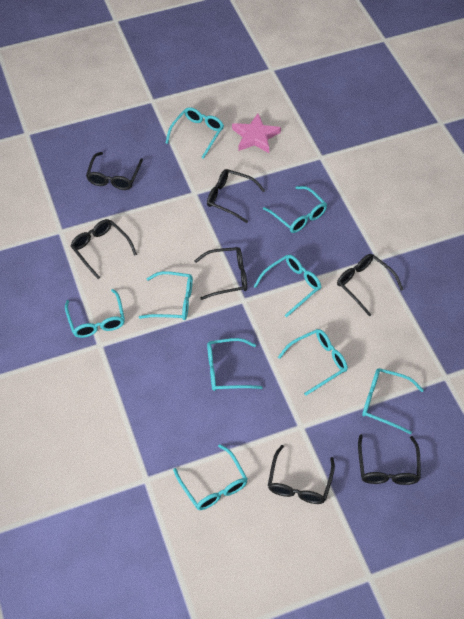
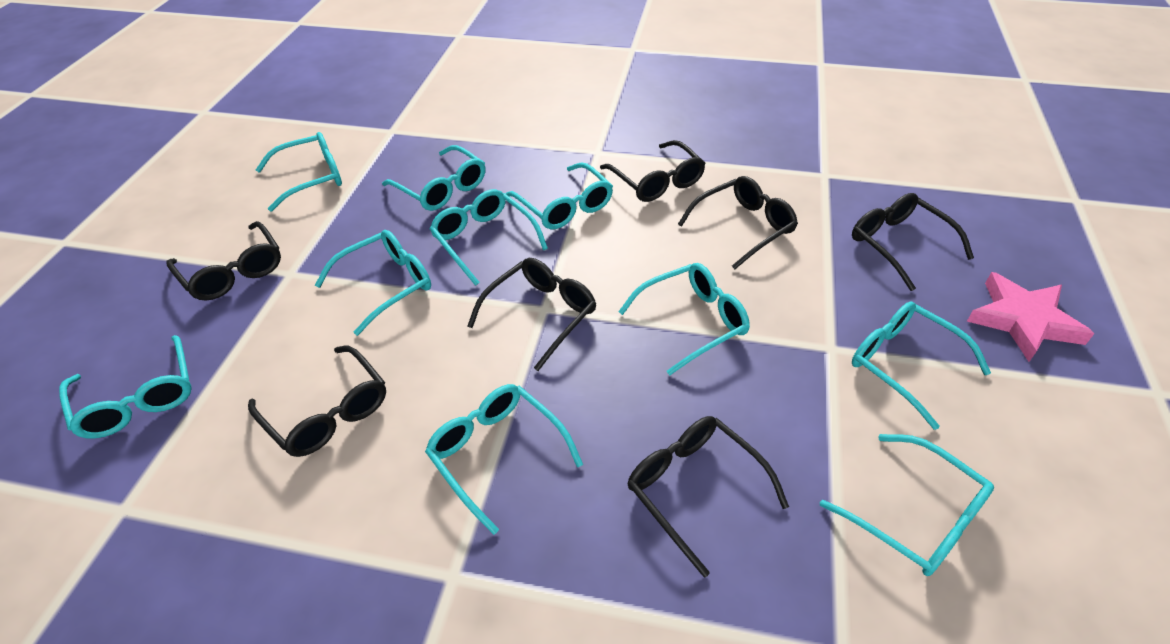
turquoise glasses: [65,289,125,338] [139,271,193,320] [166,107,224,159] [173,444,248,510] [207,338,263,391] [254,255,321,317] [263,186,327,233] [278,329,348,396] [362,368,424,434] = 9 -> [59,335,192,438] [256,132,342,212] [315,230,431,336] [382,145,486,211] [425,384,583,535] [430,189,548,286] [506,162,613,229] [618,263,750,375] [820,434,994,576] [852,302,991,430] = 10

